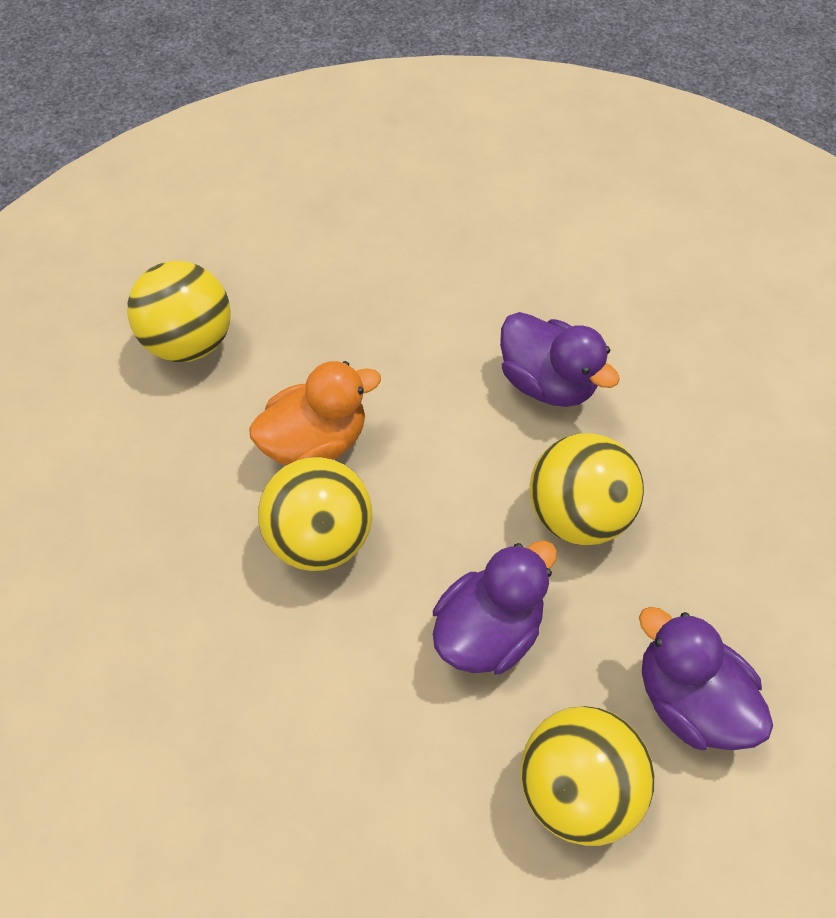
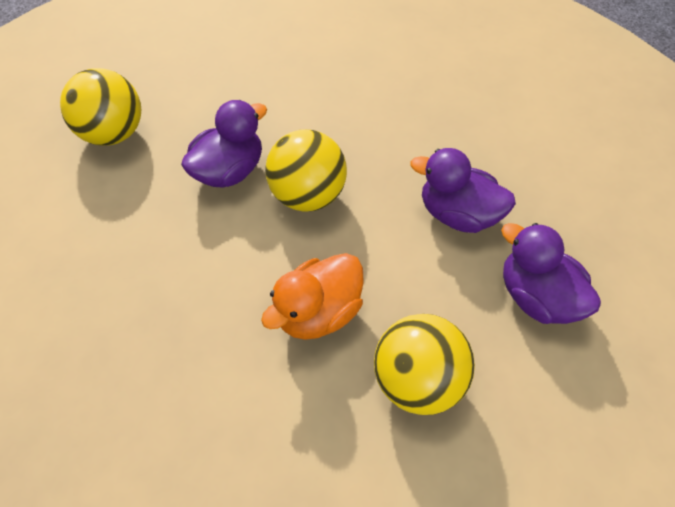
yellow ball: [127,261,231,362] [258,457,372,571] [521,706,655,846] [530,433,644,545] = 4 -> [60,68,141,146] [265,129,347,211] [374,314,475,415] = 3

